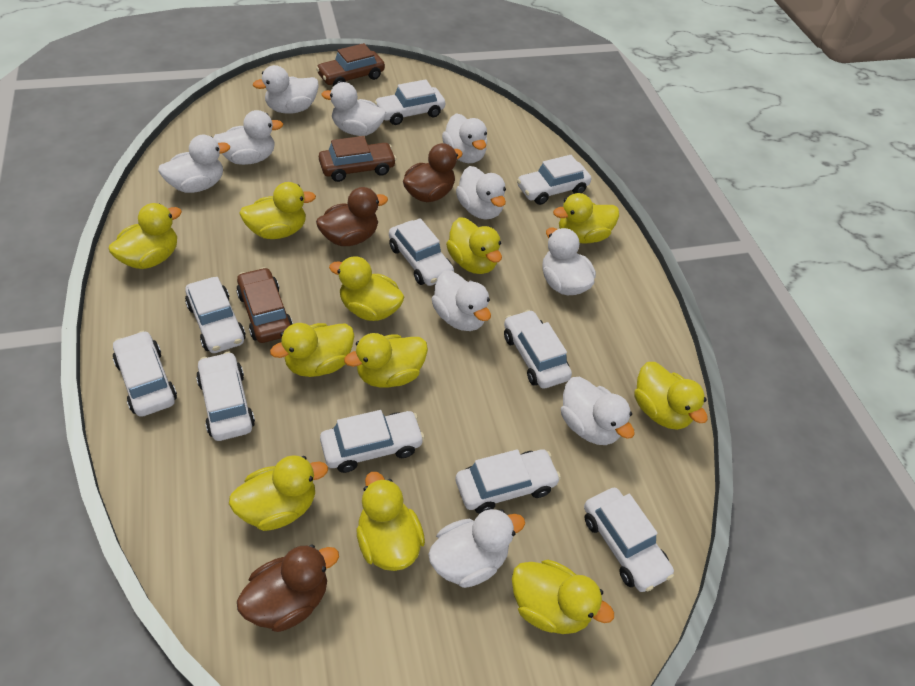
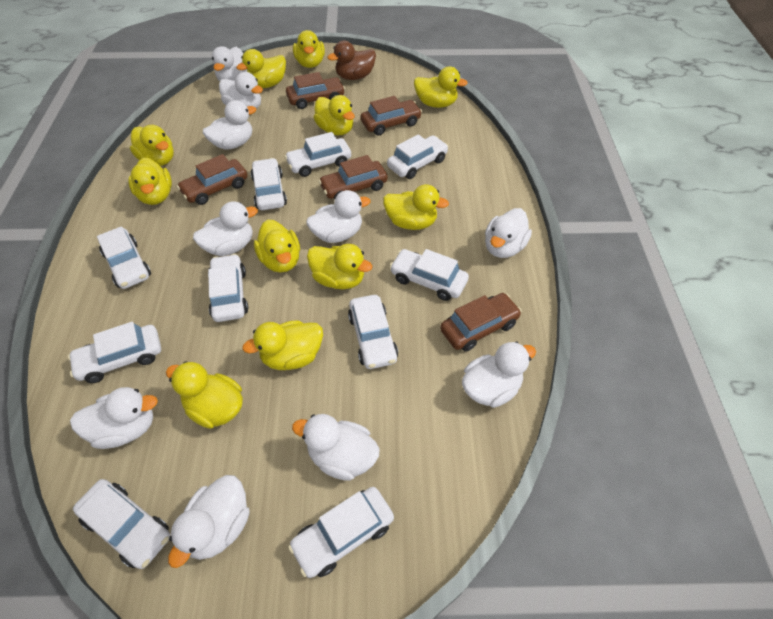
brown car: [236,267,293,343] [316,43,385,86] [319,136,397,182] = 3 -> [177,154,248,205] [286,72,345,109] [319,155,388,200] [361,96,422,135] [440,293,522,352] = 5
brown duck: [237,544,339,632] [316,187,388,246] [403,143,463,202] = 3 -> [327,41,376,80] = 1

